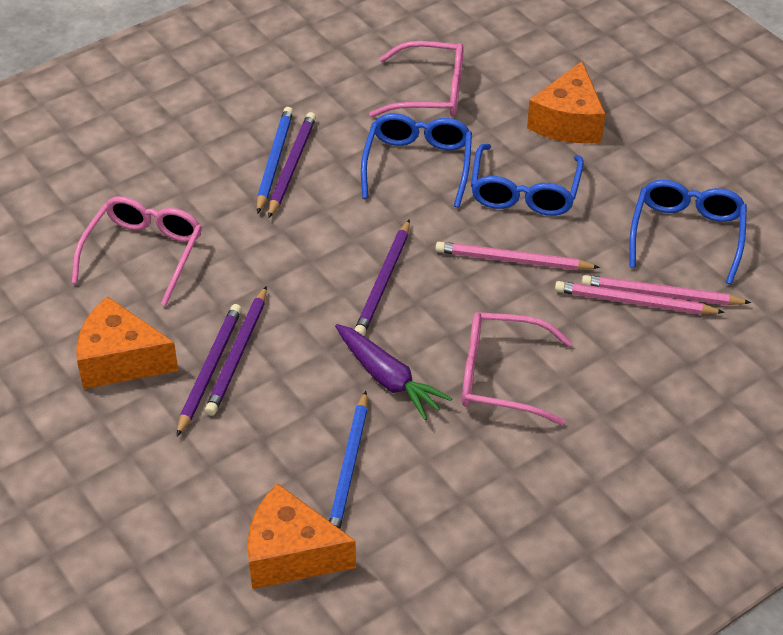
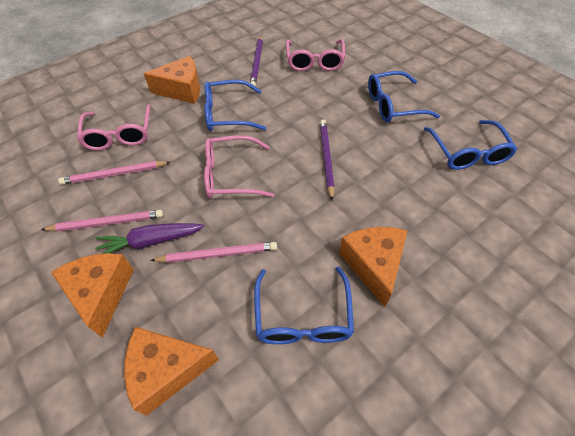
blue glasses: [361,113,472,208] [471,144,584,216] [629,180,747,285] = 3 -> [205,80,266,131] [254,267,354,344] [368,71,440,122] [424,120,517,170] = 4
blue pencil: [257,107,293,214] [329,391,368,529] = 2 -> none = 0
orange cheese: [76,296,179,389] [247,483,356,589] [527,61,605,143] = 3 -> [51,253,134,338] [124,327,219,416] [144,56,200,104] [339,227,408,307] = 4
purple pencil: [177,304,242,437] [205,286,267,416] [268,112,316,218] [355,219,410,336] = 4 -> [250,36,263,87] [320,120,335,200] = 2

